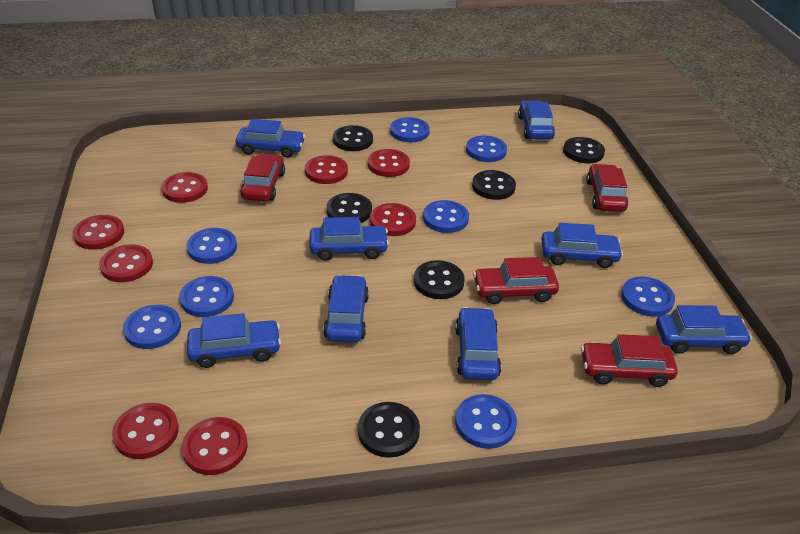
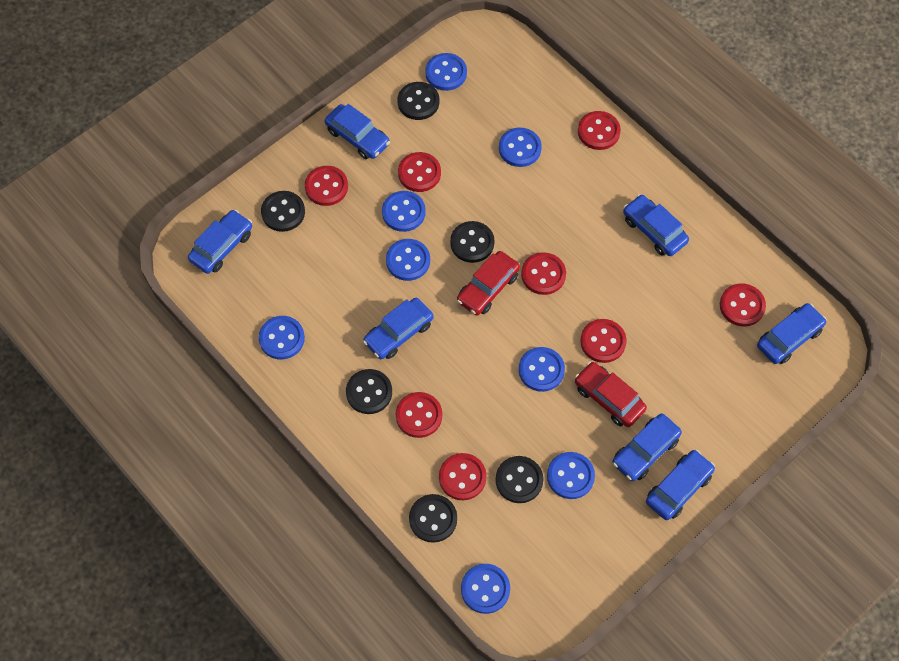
blue car: [187,313,281,368] [236,119,305,158] [310,217,389,261] [323,275,369,342] [455,307,501,380] [518,101,555,139] [541,223,623,268] [656,305,752,354] = 8 -> [188,210,252,274] [325,104,390,159] [363,298,434,359] [612,413,682,481] [623,194,689,256] [646,450,715,520] [757,303,827,364] = 7
red car: [240,153,285,201] [473,257,559,304] [581,334,678,387] [586,164,628,212] = 4 -> [457,251,520,316] [575,362,647,427] = 2

